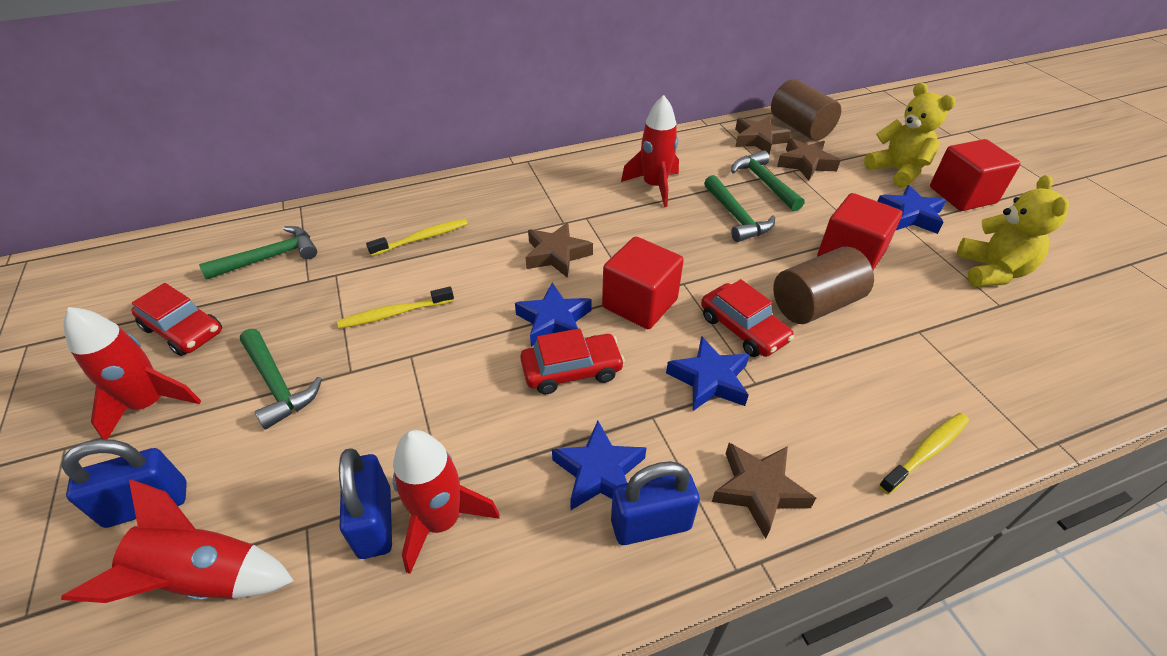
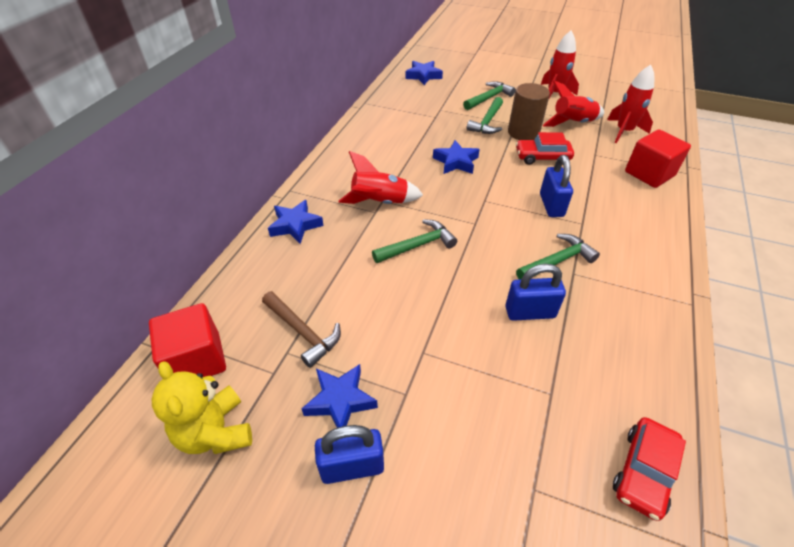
brown cylinder: [771,79,841,141] [773,247,874,324] = 2 -> [508,83,550,140] = 1
brown hammer: none = 0 -> [262,291,341,368] = 1
brown star: [525,222,593,278] [712,443,816,539] [735,116,792,154] [777,138,841,180] = 4 -> none = 0
red car: [131,283,222,356] [520,328,625,394] [701,279,794,357] = 3 -> [516,132,574,165] [613,417,686,521] = 2
red cube: [602,236,684,329] [817,193,902,270] [930,139,1021,211] = 3 -> [149,303,226,377] [625,130,691,188] = 2
yellow teddy bear: [864,83,956,188] [957,175,1069,287] = 2 -> [152,361,252,454] = 1
yellow toothbrush: [337,287,454,329] [366,218,468,256] [879,413,969,494] = 3 -> none = 0

